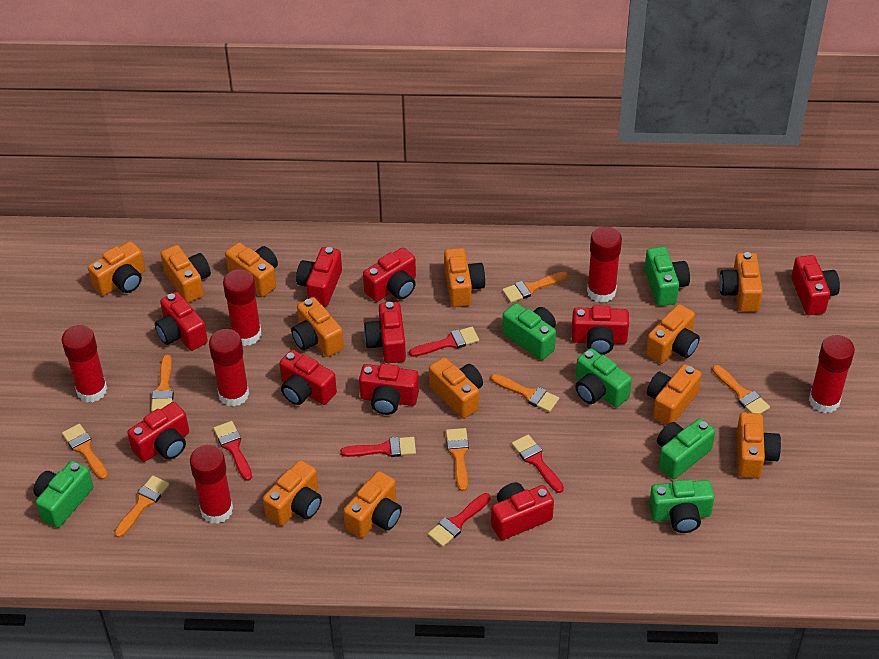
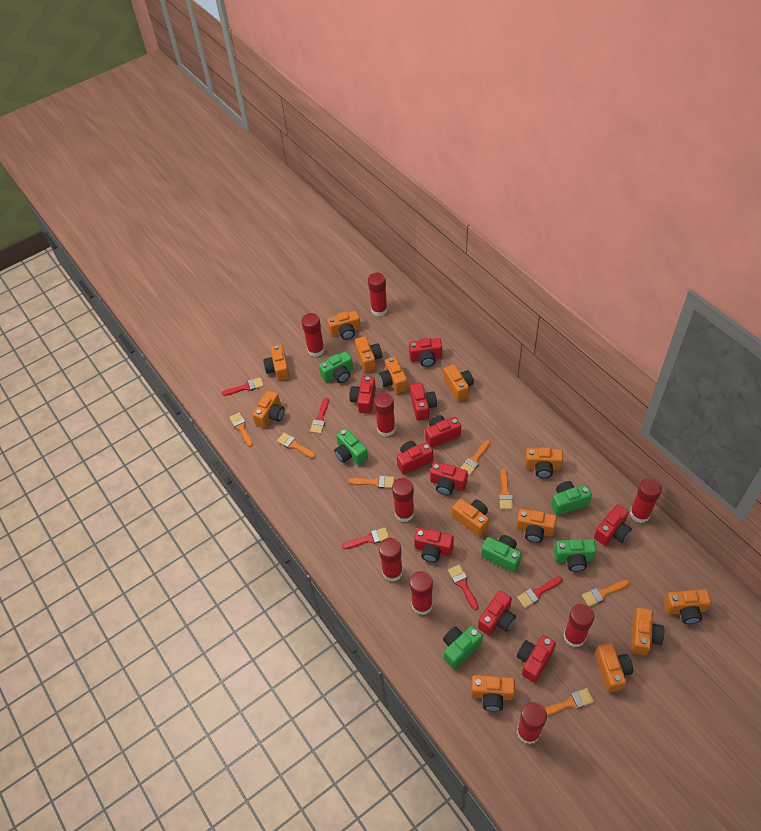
orange camera: [88,241,145,296] [160,245,211,303] [225,242,278,297] [263,460,322,526] [291,297,344,357] [343,471,402,538] [429,357,483,419] [444,248,486,307] [646,304,700,364] [647,364,702,425] [719,252,763,312] [736,412,781,478] = 12 -> [252,390,285,428] [263,345,290,381] [327,310,361,340] [355,336,382,373] [379,357,408,394] [444,364,474,402] [452,499,489,537] [471,675,515,711] [516,509,557,543] [525,447,563,478] [595,643,633,692] [631,607,664,655] [664,589,711,624] = 13
red glue stick: [62,325,107,402] [190,445,233,524] [209,329,249,407] [223,269,262,346] [587,226,622,303] [809,335,855,413] = 6 -> [301,313,325,357] [368,273,388,316] [374,392,395,437] [379,538,403,582] [392,478,414,522] [410,571,433,615] [517,702,547,744] [563,604,595,648] [630,478,662,523] = 9

